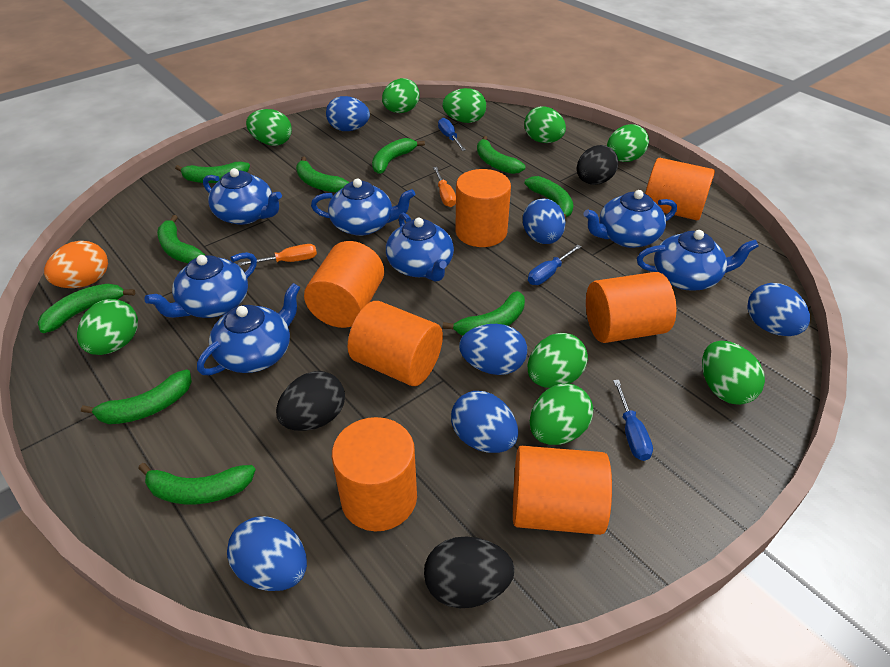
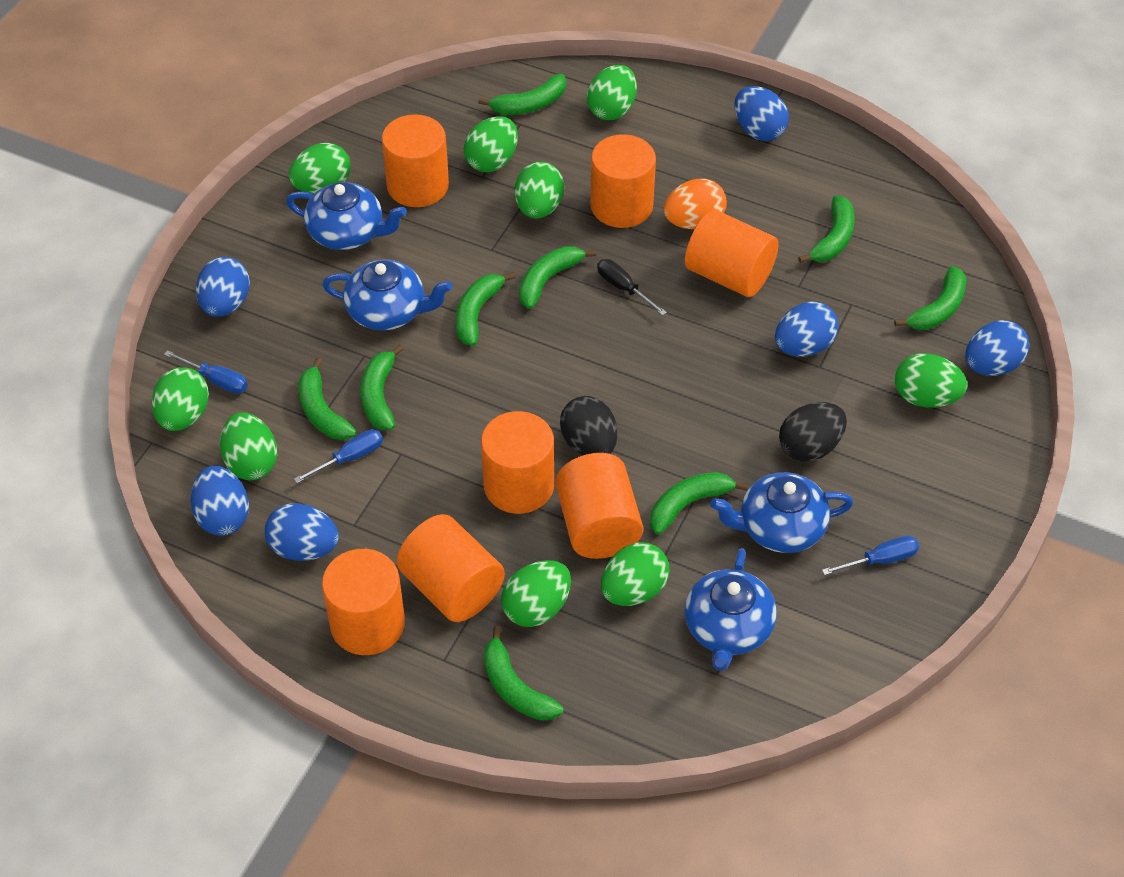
black egg: [276,371,345,431] [424,536,515,608] [577,145,618,185] = 3 -> [560,396,618,456] [779,402,847,462] = 2
black screwdriver: none = 0 -> [597,259,667,316] = 1
blue teapot: [144,252,257,318] [197,283,300,375] [203,168,282,225] [311,179,415,236] [386,213,454,282] [584,190,677,248] [637,230,759,291] = 7 -> [286,182,407,250] [322,260,452,331] [684,548,777,671] [710,472,853,553] = 4
green banana: [38,284,135,333] [81,370,192,424] [138,463,256,504] [157,215,205,263] [175,161,250,183] [296,156,349,193] [372,138,425,174] [443,291,525,335] [477,136,526,174] [524,176,574,220] = 10 -> [299,357,357,440] [360,344,404,430] [456,272,515,346] [478,74,566,115] [484,626,564,720] [519,246,596,309] [650,472,748,535] [798,195,855,263] [894,266,966,330] = 9
orange screwdriver: [238,244,317,266] [433,167,456,207] = 2 -> none = 0

